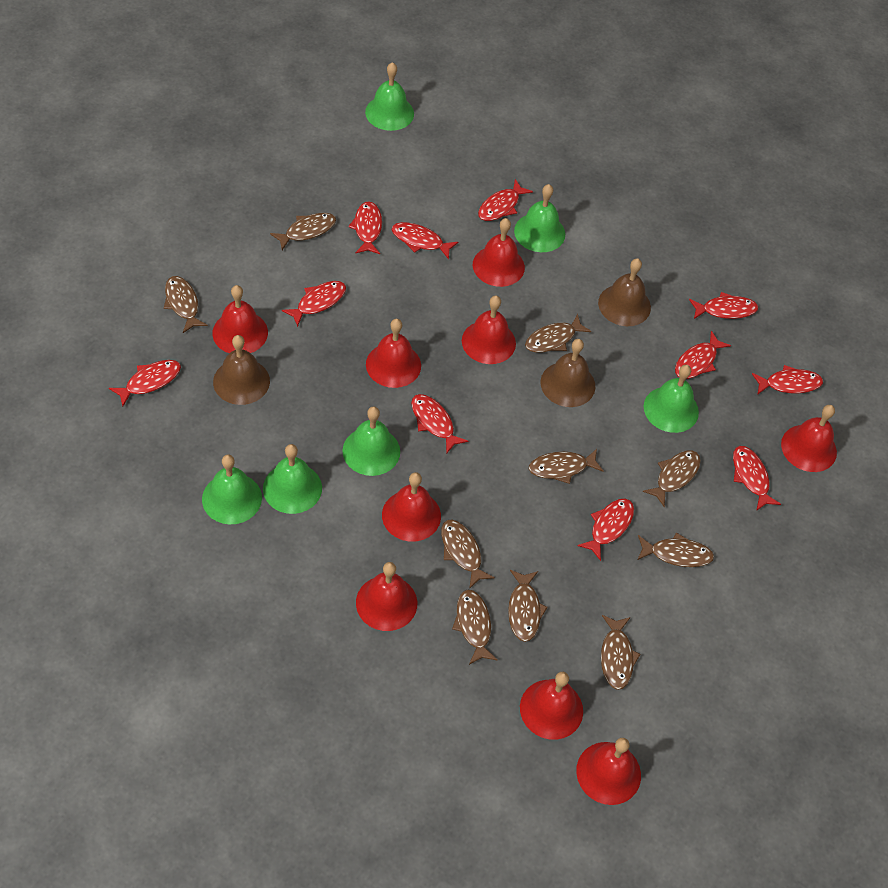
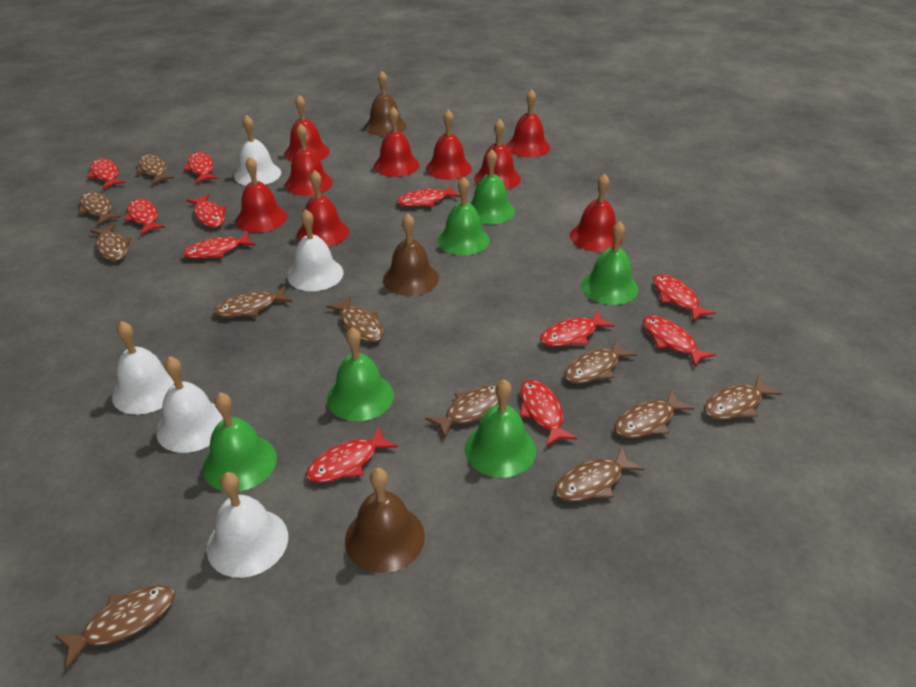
brown fish: [164,276,208,333] [270,213,336,250] [441,520,495,589] [452,590,498,665] [508,570,548,642] [525,314,592,353] [529,449,604,484] [601,615,641,690] [637,532,714,567] [643,450,701,507] = 10 -> [55,585,175,670] [78,191,121,225] [90,224,131,261] [136,154,174,184] [213,286,292,317] [326,296,384,342] [425,385,499,438] [555,447,644,502] [564,339,637,383] [614,389,694,438] [704,375,782,420] = 11
white bell: none = 0 -> [112,321,174,414] [156,356,223,453] [207,472,288,578] [234,115,281,186] [287,209,344,291] = 5

